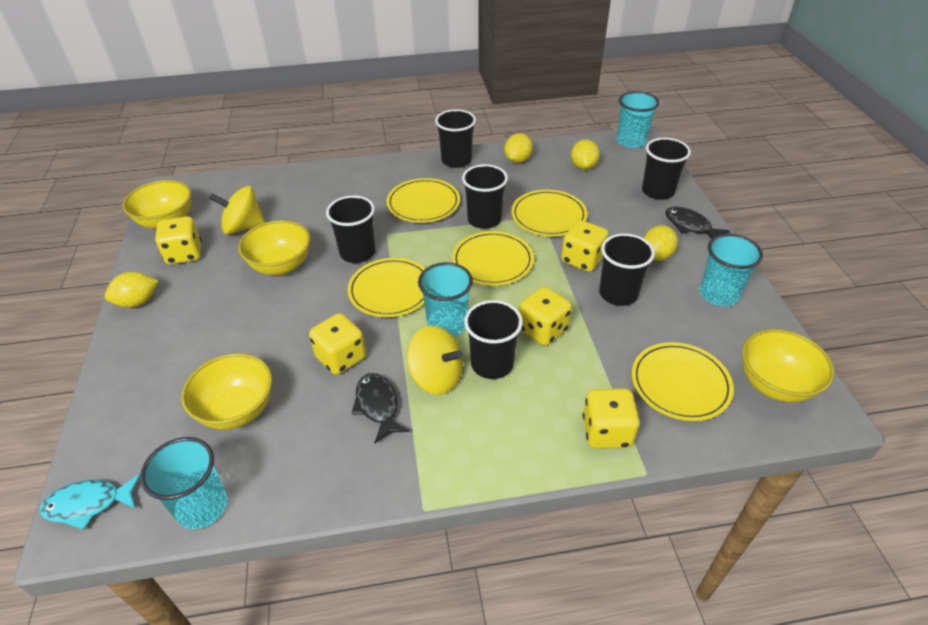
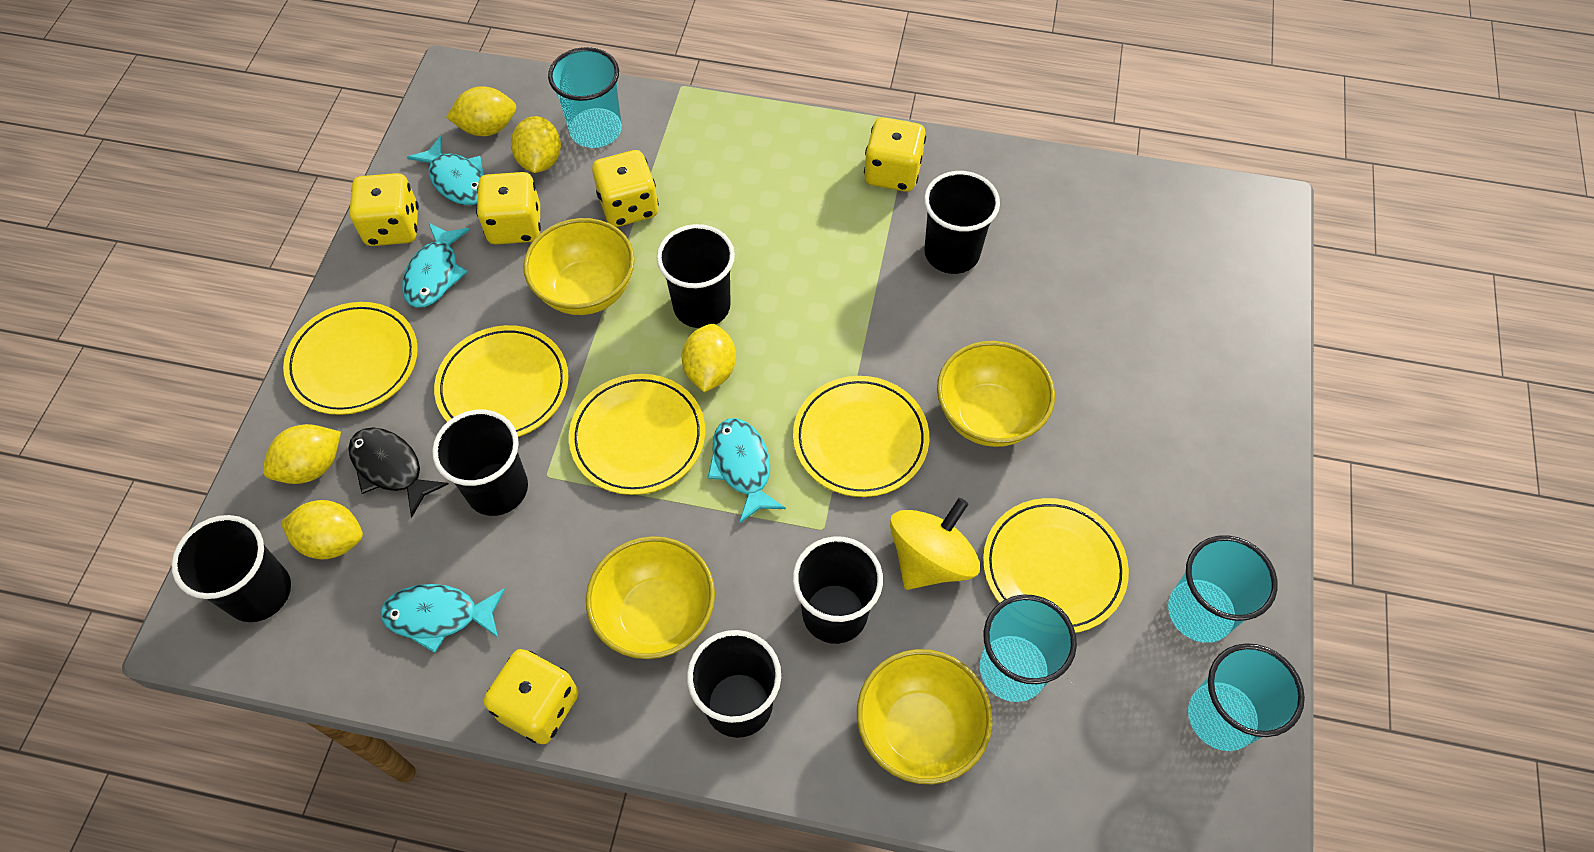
black fish: [352,373,409,443] [666,207,730,239] = 2 -> [348,427,448,517] = 1
turquoise fish: [40,473,141,530] = 1 -> [380,584,505,653] [402,222,470,308] [407,136,484,205] [707,418,786,524] = 4
yellow lemon: [105,272,158,308] [504,133,533,163] [571,139,600,170] [644,225,678,261] = 4 -> [263,424,341,484] [280,500,363,559] [446,86,516,136] [511,116,561,173] [681,324,736,392] = 5
yellow spinning top: [209,186,265,235] [407,326,463,395] = 2 -> [890,498,980,590] = 1

